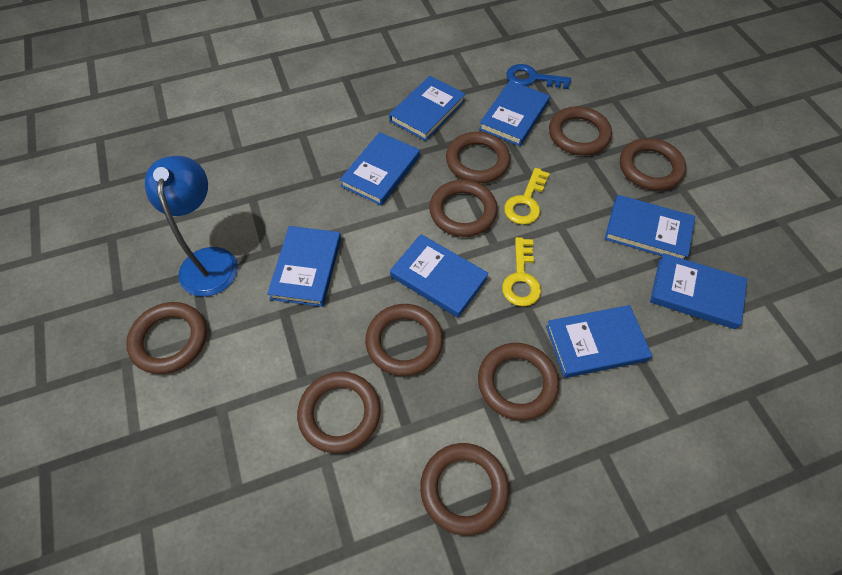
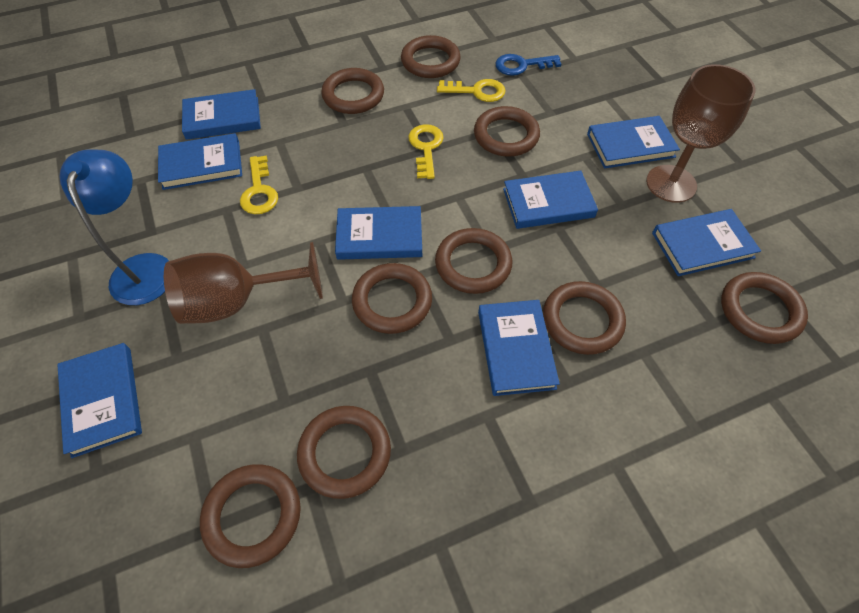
brown goblet: none = 0 -> [164,242,323,324] [646,64,756,203] = 2
yellow key: [502,237,541,306] [504,168,550,225] = 2 -> [240,155,278,214] [408,124,444,179] [437,79,506,102] = 3

